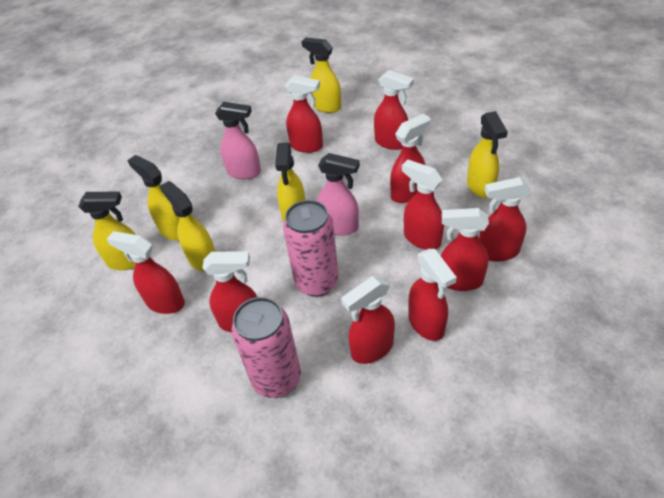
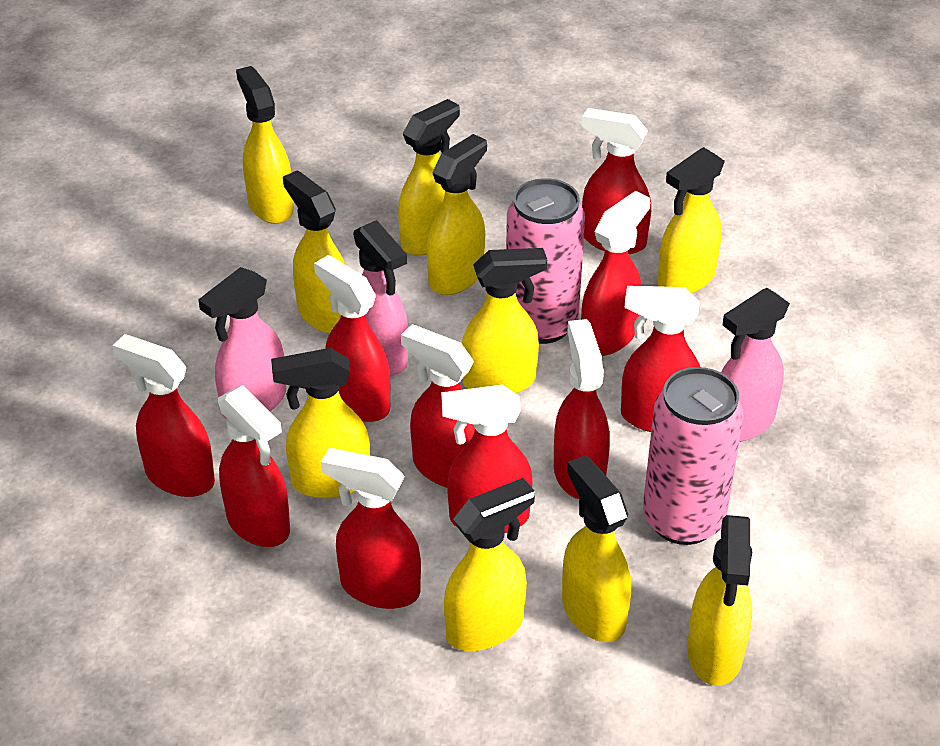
pink spray bottle: [215,102,261,179] [317,153,360,236] = 2 -> [198,267,286,419] [353,220,408,376] [721,288,790,442] = 3
yellow spray bottle: [78,191,136,270] [127,155,179,240] [160,181,215,272] [275,142,306,222] [301,38,341,113] [467,111,508,198] = 6 -> [236,66,294,224] [271,348,370,498] [283,170,346,333] [398,99,460,256] [427,134,487,295] [444,478,535,651] [462,248,547,393] [562,455,631,642] [658,147,725,293] [687,515,752,686] = 10

